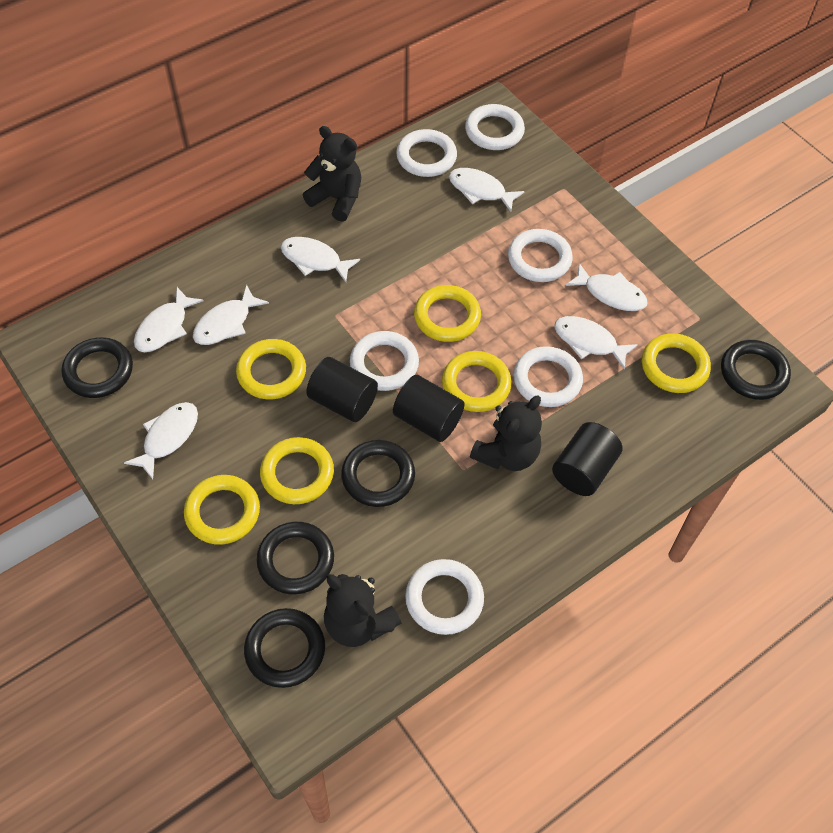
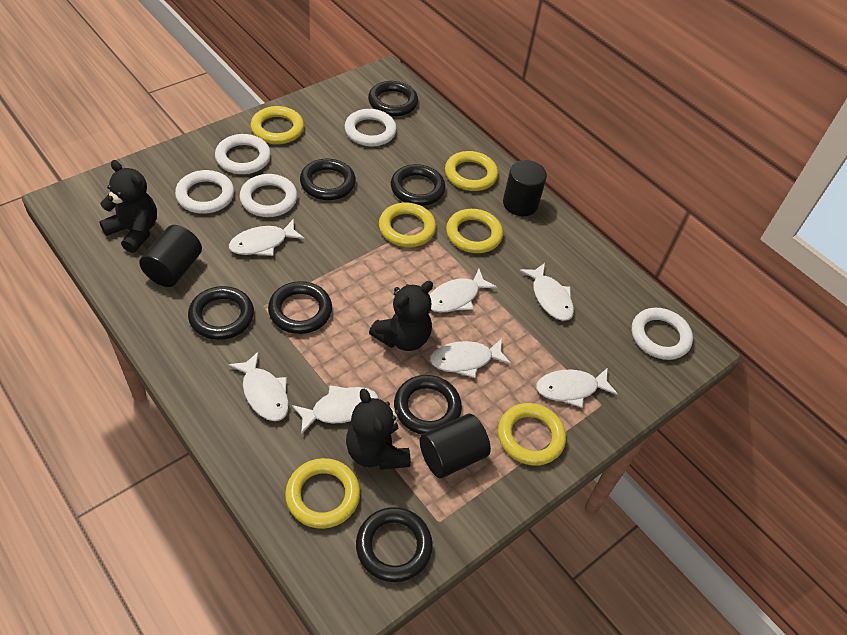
black ring: [62,337,133,398] [244,608,325,688] [256,522,334,594] [341,440,415,507] [721,340,791,400] = 5 -> [188,286,254,340] [268,281,332,334] [300,159,356,200] [356,507,433,582] [368,81,418,116] [391,164,445,206] [394,375,462,435] = 7
white ring: [350,331,419,391] [396,129,457,177] [405,559,484,635] [465,104,525,150] [508,229,573,282] [513,346,583,407] = 6 -> [175,170,234,214] [215,134,271,174] [240,174,297,217] [345,109,397,146] [632,308,693,360] = 5

